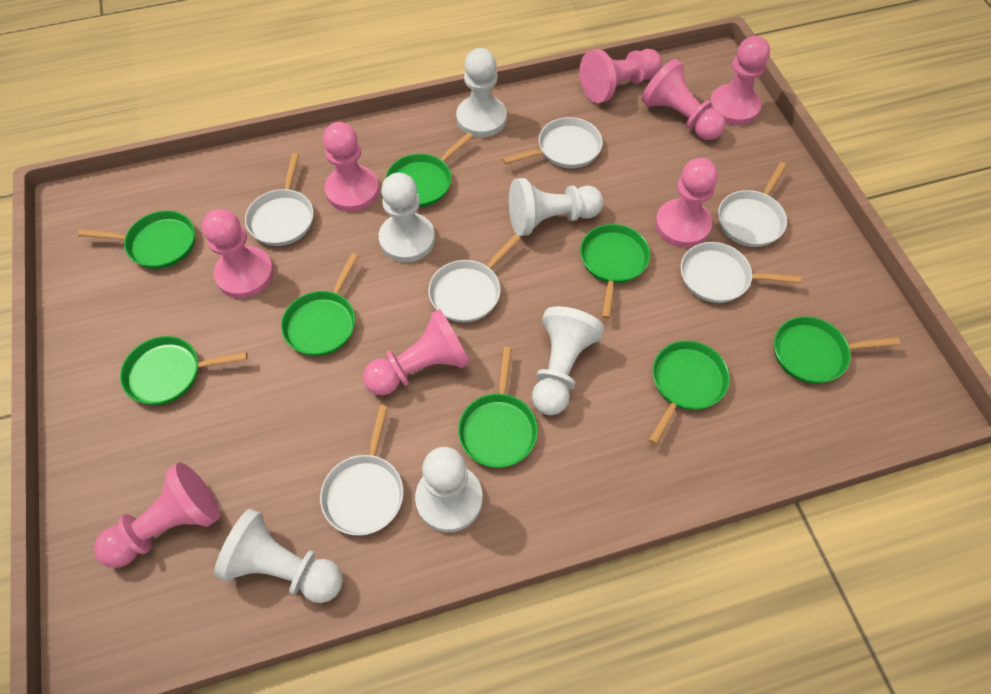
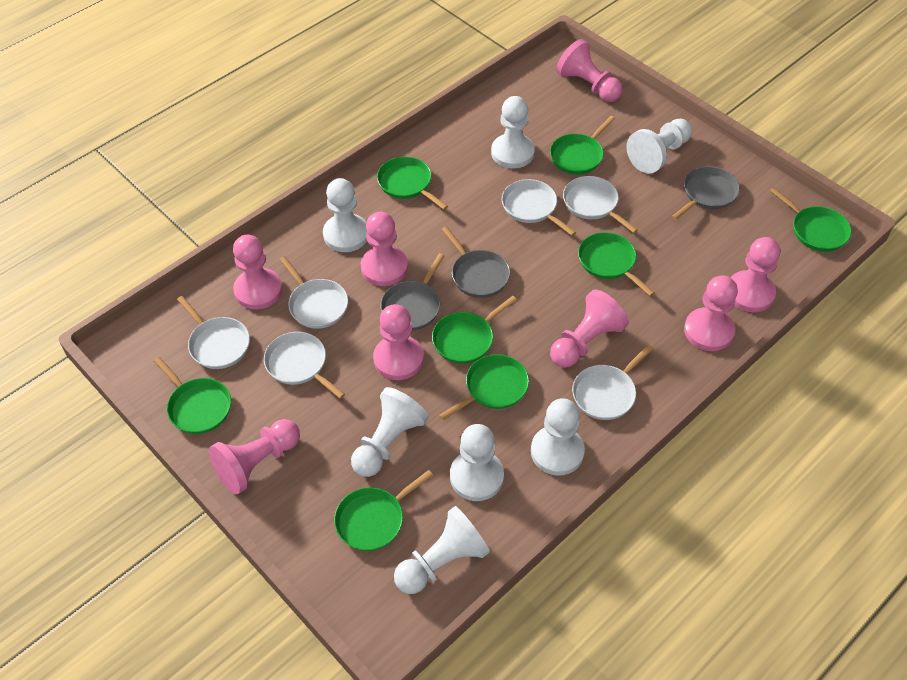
grey pan: none = 0 -> [381,253,445,331] [442,226,510,298] [671,166,740,220] = 3
white pawn: [214,509,343,603] [379,173,435,262] [415,447,483,532] [456,48,507,137] [509,178,604,236] [532,306,604,415] = 6 -> [323,178,367,252] [351,387,429,477] [394,506,490,594] [450,424,504,501] [491,96,535,169] [531,398,585,476] [626,119,692,174] = 7

